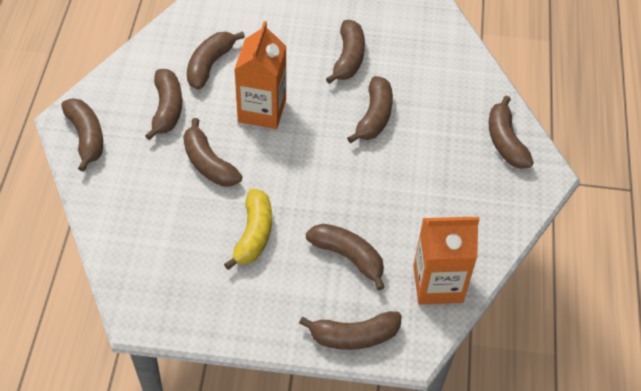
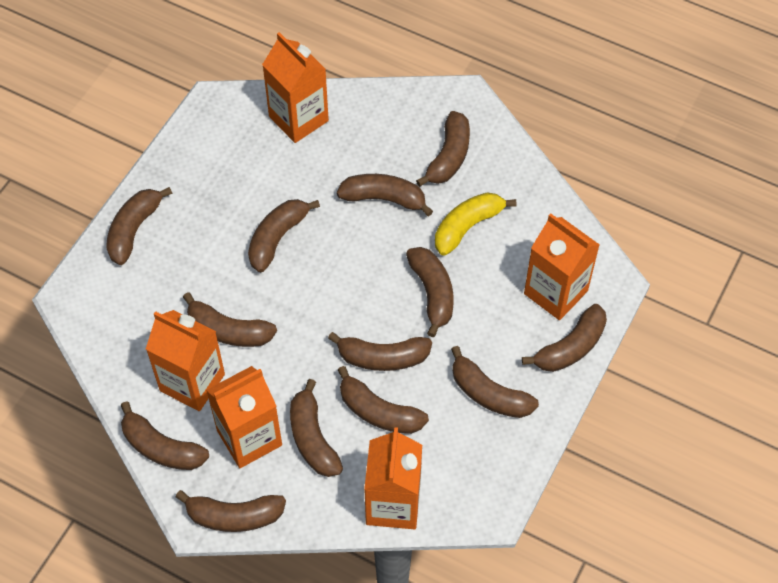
brown banana: [61,98,103,172] [145,69,182,140] [183,118,242,187] [187,31,245,90] [299,311,402,350] [306,224,385,291] [326,20,365,84] [347,76,393,143] [489,96,534,169] = 9 -> [106,187,172,265] [121,401,209,470] [176,490,286,532] [183,292,277,347] [248,199,320,272] [290,379,343,477] [328,332,432,371] [337,174,433,216] [338,366,429,434] [406,247,454,337] [416,111,470,187] [451,346,539,418] [522,304,607,372] = 13
orange carton: [234,21,286,129] [413,217,480,305] = 2 -> [146,310,225,411] [206,366,282,468] [262,32,329,143] [364,427,422,529] [524,213,600,320] = 5

